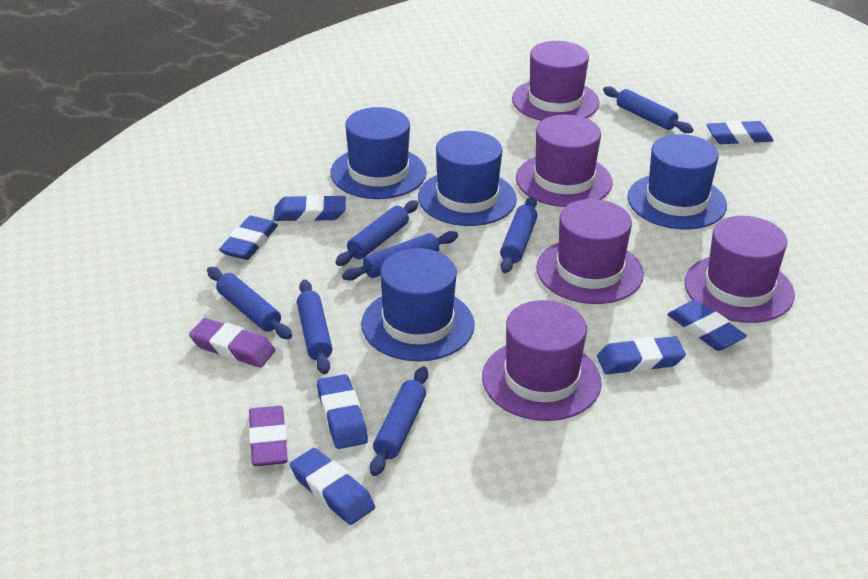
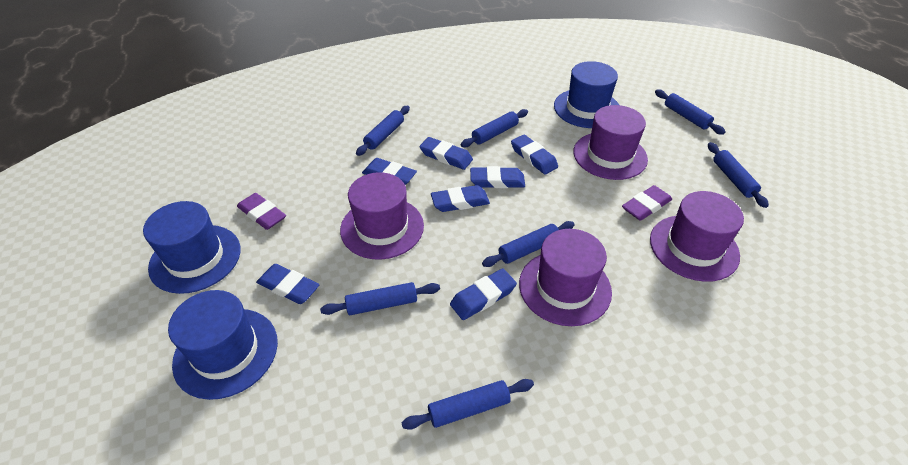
blue hat: [330,107,427,199] [361,248,475,361] [418,131,517,226] [627,134,727,229] = 4 -> [143,201,241,294] [168,290,278,400] [554,61,619,128] = 3
purple hat: [482,300,602,421] [512,41,600,121] [516,114,612,207] [536,199,644,304] [684,216,795,323] = 5 -> [340,172,424,260] [519,229,612,326] [573,105,648,180] [650,191,744,282] = 4

